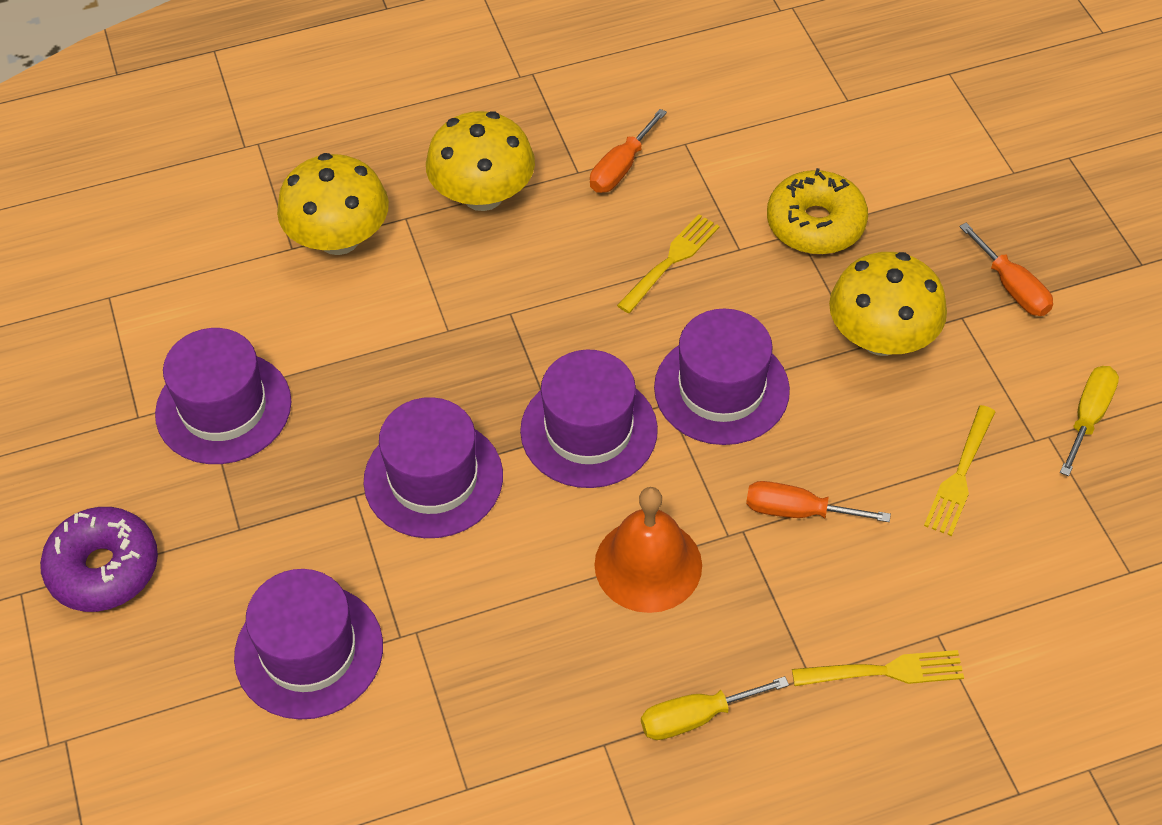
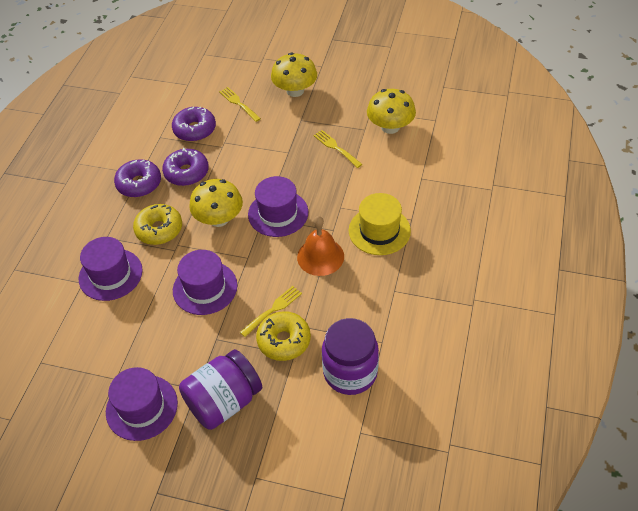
orange screwdriver: [590,109,667,193] [746,481,891,522] [959,223,1053,316] = 3 -> none = 0
purple donut: [40,507,158,612] = 1 -> [114,159,161,197] [162,148,209,186] [172,107,216,142] = 3
purple hat: [155,328,291,464] [234,569,383,720] [364,397,503,538] [520,350,658,488] [654,308,790,445] = 5 -> [79,237,143,301] [106,367,178,441] [173,250,237,315] [248,176,308,237] = 4
purple jar: none = 0 -> [179,349,262,430] [322,318,379,395] = 2
yellow donut: [767,168,868,255] = 1 -> [133,204,182,245] [256,311,311,361] = 2
yellow hat: none = 0 -> [349,193,411,255] = 1
yellow screwdriver: [641,676,789,740] [1060,366,1119,476] = 2 -> none = 0

